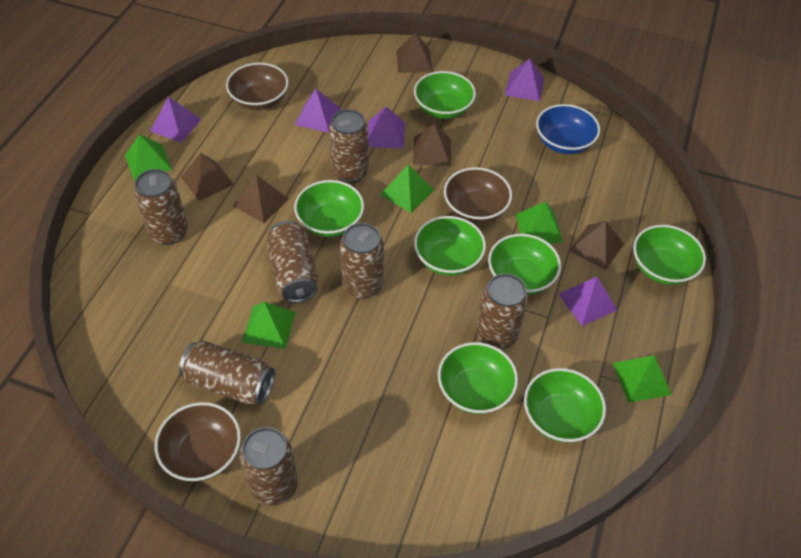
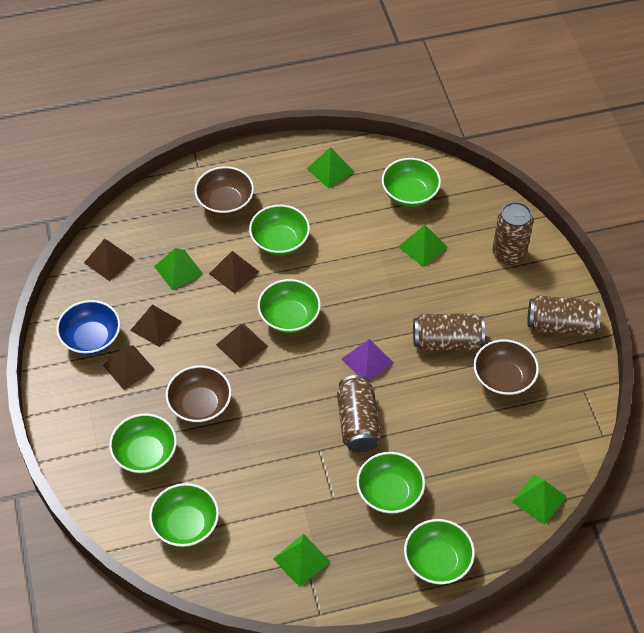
brown can: [134,169,188,245] [179,340,275,405] [240,427,298,506] [266,221,319,303] [329,109,369,183] [340,223,384,299] [476,273,528,350] = 7 -> [337,375,381,452] [413,313,485,351] [493,202,533,265] [528,295,601,336] = 4
purple pyramid: [150,97,201,143] [295,88,341,133] [368,106,405,149] [505,59,544,101] [559,277,617,326] = 5 -> [342,339,394,380] = 1

